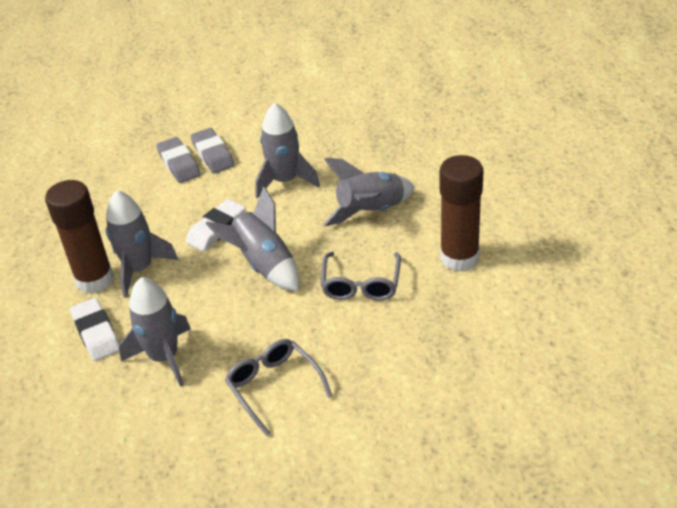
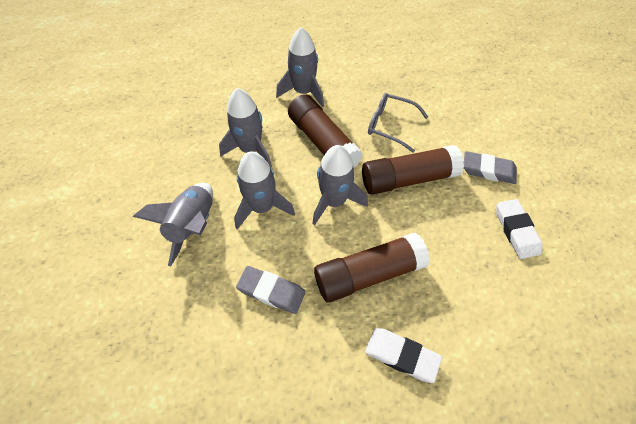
brown glue stick: [45,180,114,293] [440,155,484,271] = 2 -> [288,94,363,168] [314,233,430,303] [362,145,464,195] = 3
grey glasses: [225,339,333,436] [321,252,401,301] = 2 -> [368,93,428,153] = 1

